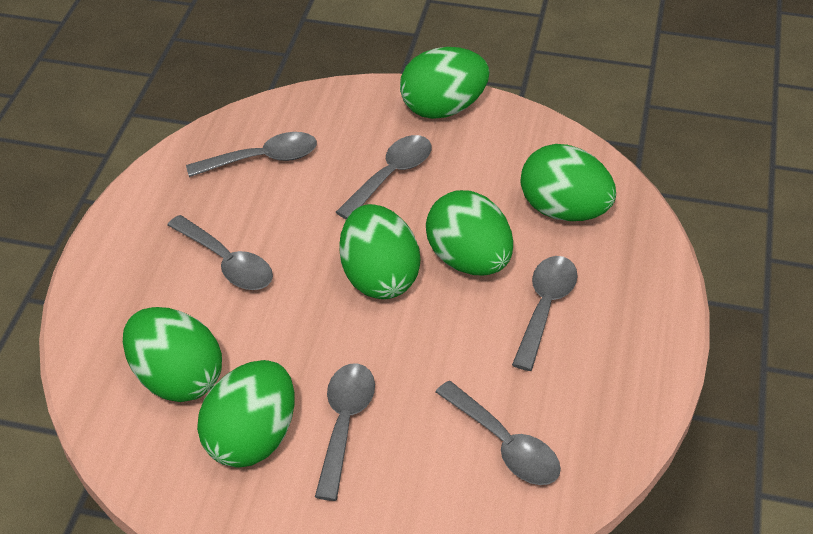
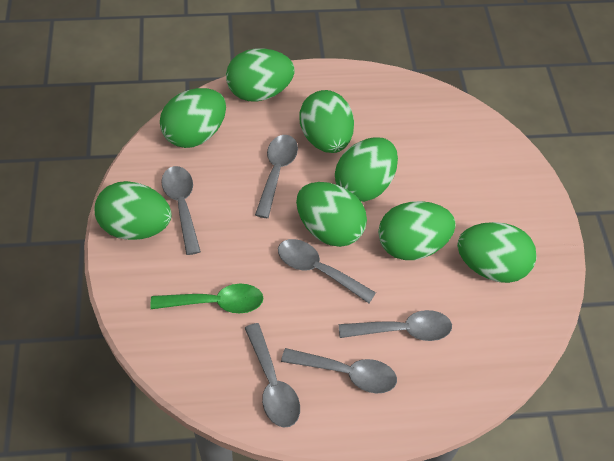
green egg: [123,307,222,402] [197,360,295,468] [339,204,420,299] [400,47,489,119] [426,190,513,276] [521,144,616,221] = 6 -> [94,181,172,240] [160,88,226,148] [226,48,294,102] [296,182,367,247] [300,90,354,153] [335,137,398,202] [378,201,456,260] [457,222,537,283] = 8
green spoon: none = 0 -> [151,284,263,313] = 1

